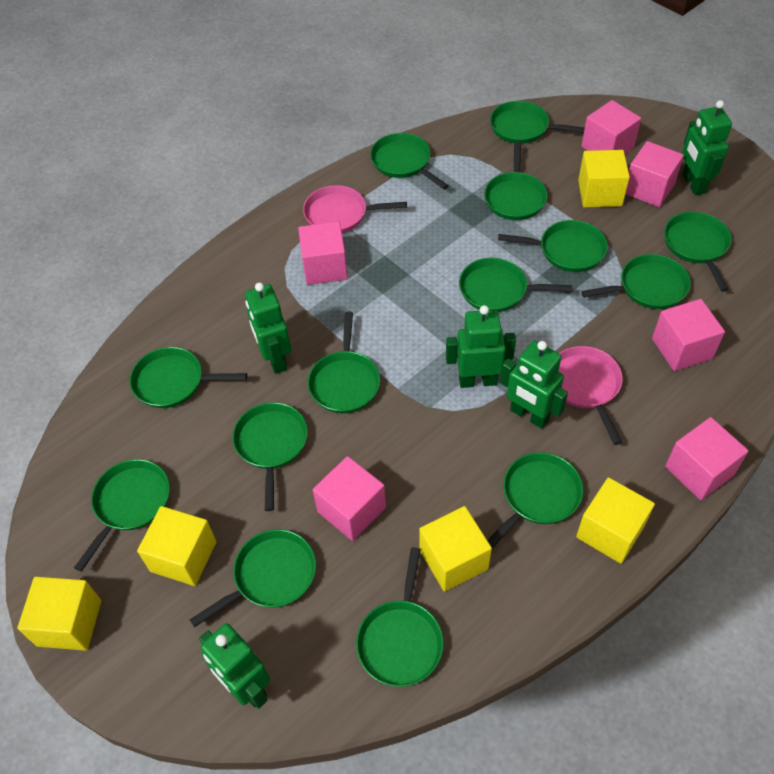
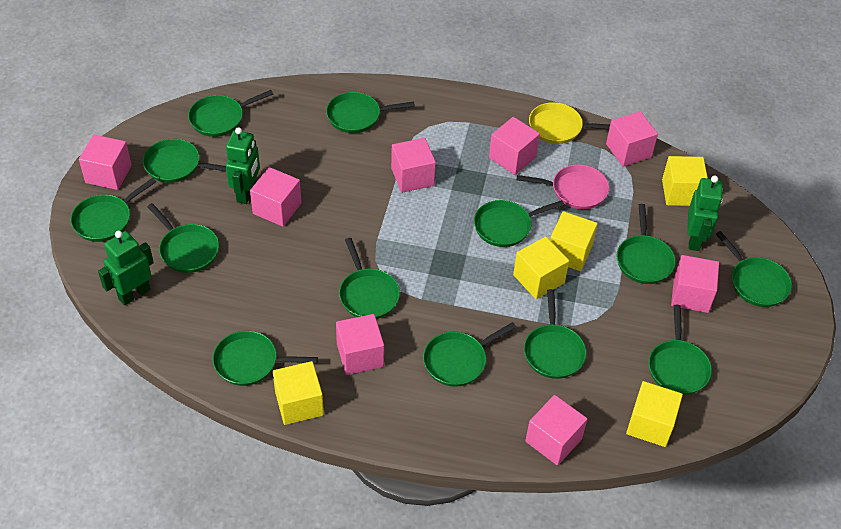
green pan: [74,459,170,572] [130,347,247,408] [190,529,316,627] [232,402,308,511] [308,312,380,413] [356,547,443,687] [370,133,449,190] [459,258,572,312] [484,141,548,220] [487,452,583,549] [490,101,585,144] [498,220,608,272] [581,254,691,309] [664,212,732,292] = 14 -> [71,178,156,242] [143,139,226,183] [147,203,219,273] [188,90,273,137] [213,331,318,386] [326,92,415,133] [339,238,400,319] [423,322,516,387] [474,200,564,247] [524,289,586,379] [617,204,676,284] [648,305,712,395] [716,231,792,307] = 13
green robot: [199,623,270,709] [245,283,291,374] [446,305,516,388] [500,341,568,429] [682,100,732,195] = 5 -> [98,231,154,306] [226,127,260,204] [687,176,723,251] = 3
pink cube: [298,222,348,285] [313,456,386,541] [582,100,641,154] [626,141,684,207] [652,299,725,371] [665,417,749,500] = 6 -> [79,135,132,190] [250,167,302,227] [336,314,384,375] [391,138,436,193] [489,117,540,175] [525,395,587,466] [606,111,658,167] [671,255,719,313] = 8
pink pan: [303,185,407,233] [558,346,623,445] = 2 -> [517,165,609,209] = 1
yellow pan: none = 0 -> [529,102,610,144] = 1

